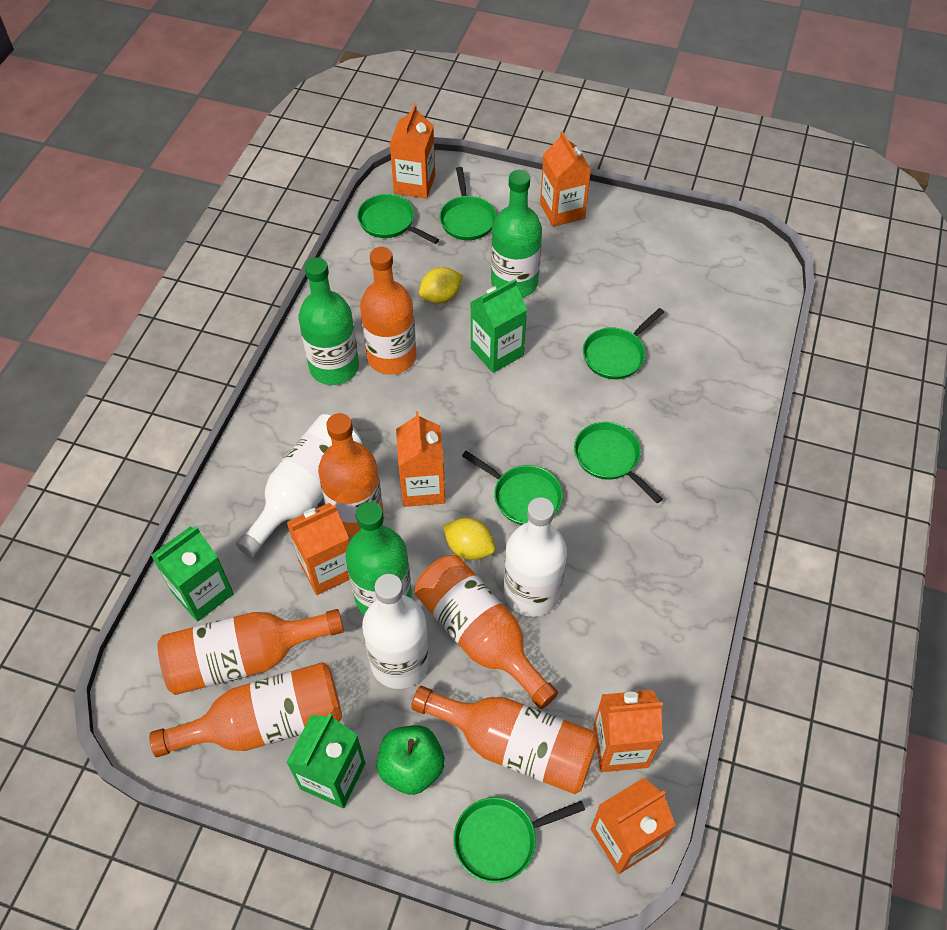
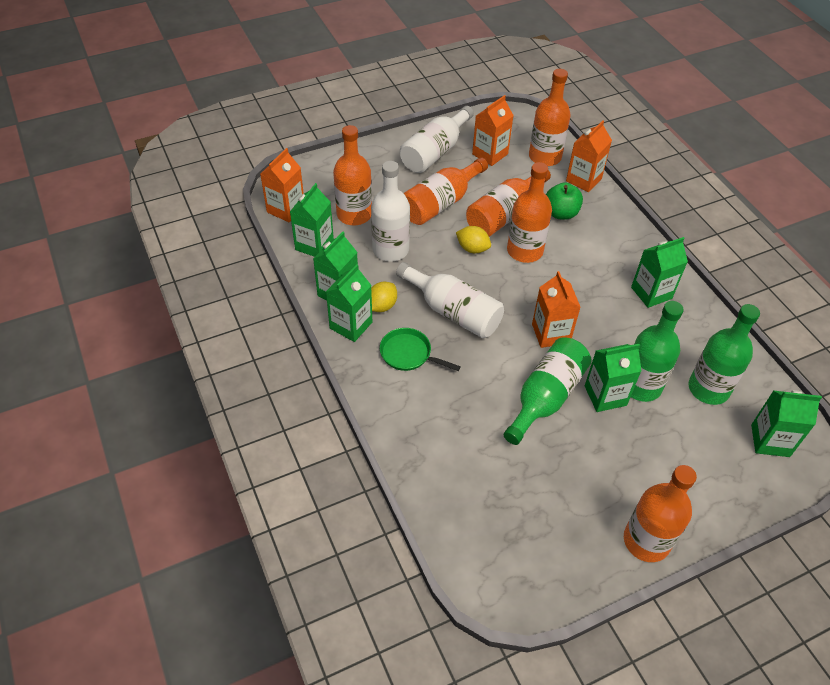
green carton: [151,526,234,622] [286,713,365,808] [470,279,527,373] = 3 -> [290,183,334,257] [313,232,358,301] [326,264,372,342] [585,344,642,412] [631,237,688,308] [751,390,822,457] = 6
green pan: [357,194,439,244] [439,167,497,240] [453,797,585,883] [462,451,563,525] [574,422,662,503] [583,308,664,379] = 6 -> [380,328,461,371] = 1
orange carton: [287,503,350,595] [390,104,435,199] [396,411,445,507] [540,131,591,227] [591,778,676,874] [593,690,663,772] = 6 -> [260,148,304,222] [472,95,514,166] [532,271,580,348] [566,121,612,192] = 4

